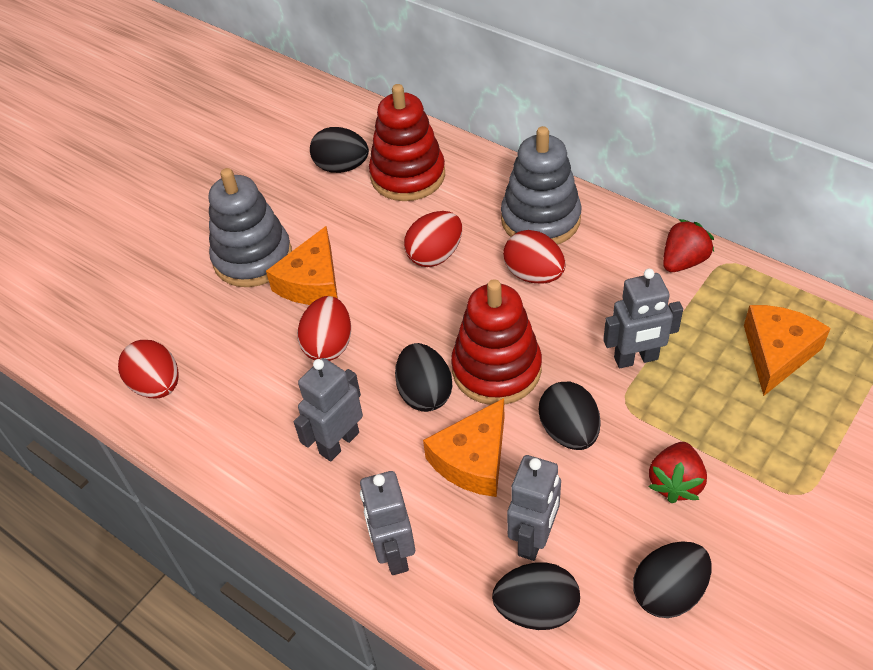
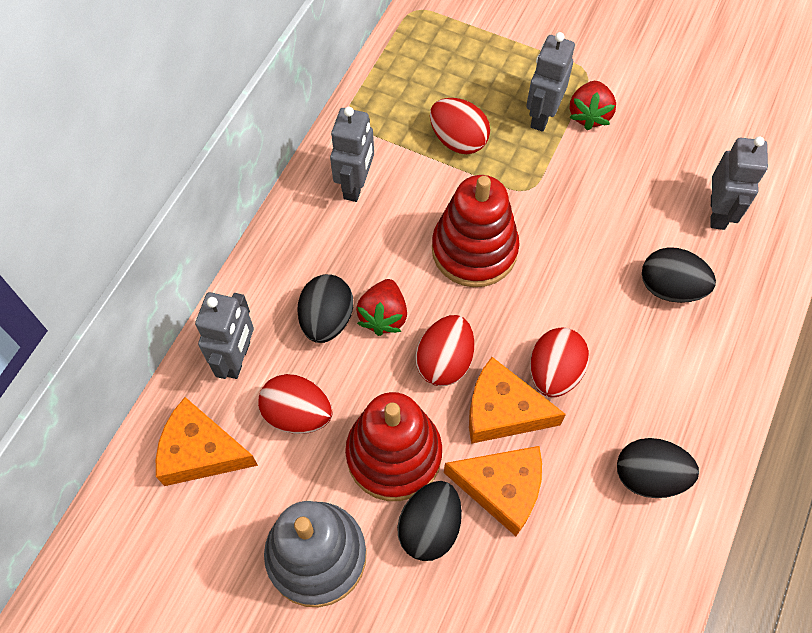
black egg: [310,127,369,173] [395,343,452,412] [492,562,580,630] [539,382,600,450] [633,541,712,618] = 5 -> [297,274,353,343] [397,481,462,561] [617,438,699,498] [642,247,716,303] = 4
grey stacking toy: [209,168,292,287] [501,126,582,245] = 2 -> [264,501,367,607] = 1

